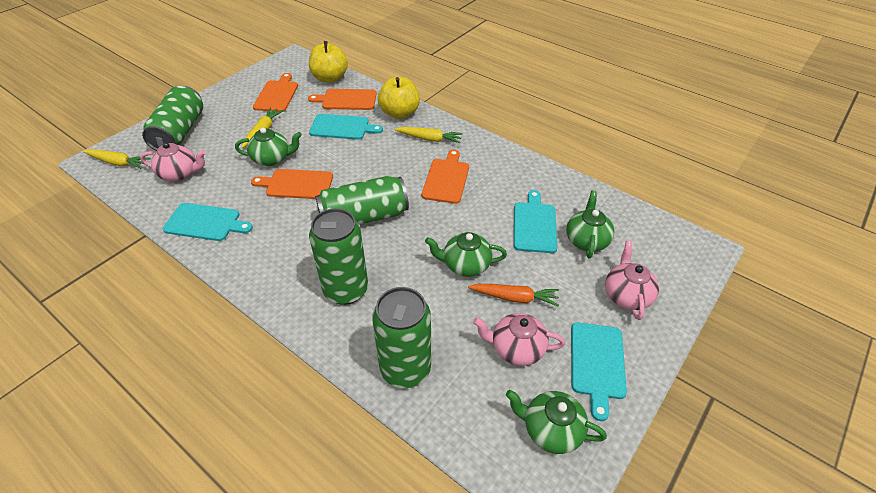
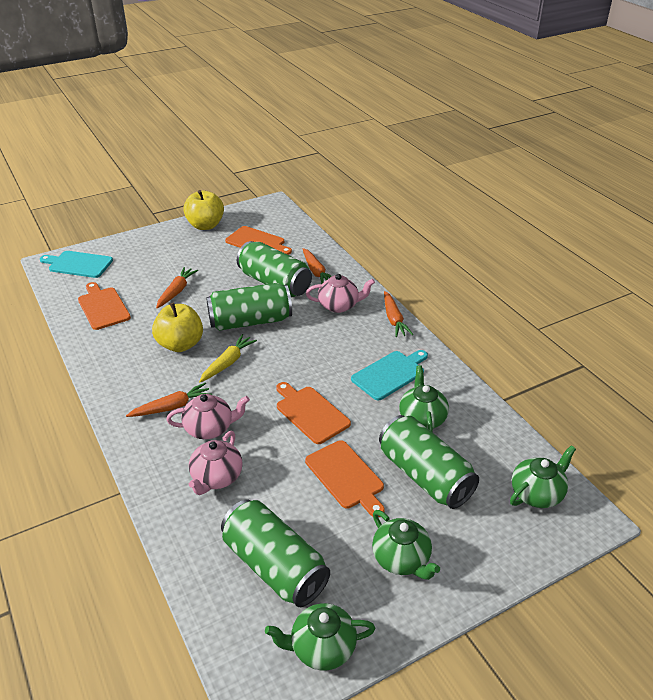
orange carrot: [468,284,559,307] = 1 -> [126,383,212,417] [156,267,198,308] [303,248,332,284] [384,291,413,337] = 4
turquoise cutting board: [163,203,253,241] [309,114,383,140] [514,190,558,253] [571,322,627,421] = 4 -> [40,251,113,278] [351,350,428,400] = 2
yellow carrot: [83,149,151,169] [242,107,284,148] [395,127,463,143] = 3 -> [199,334,257,382] = 1

